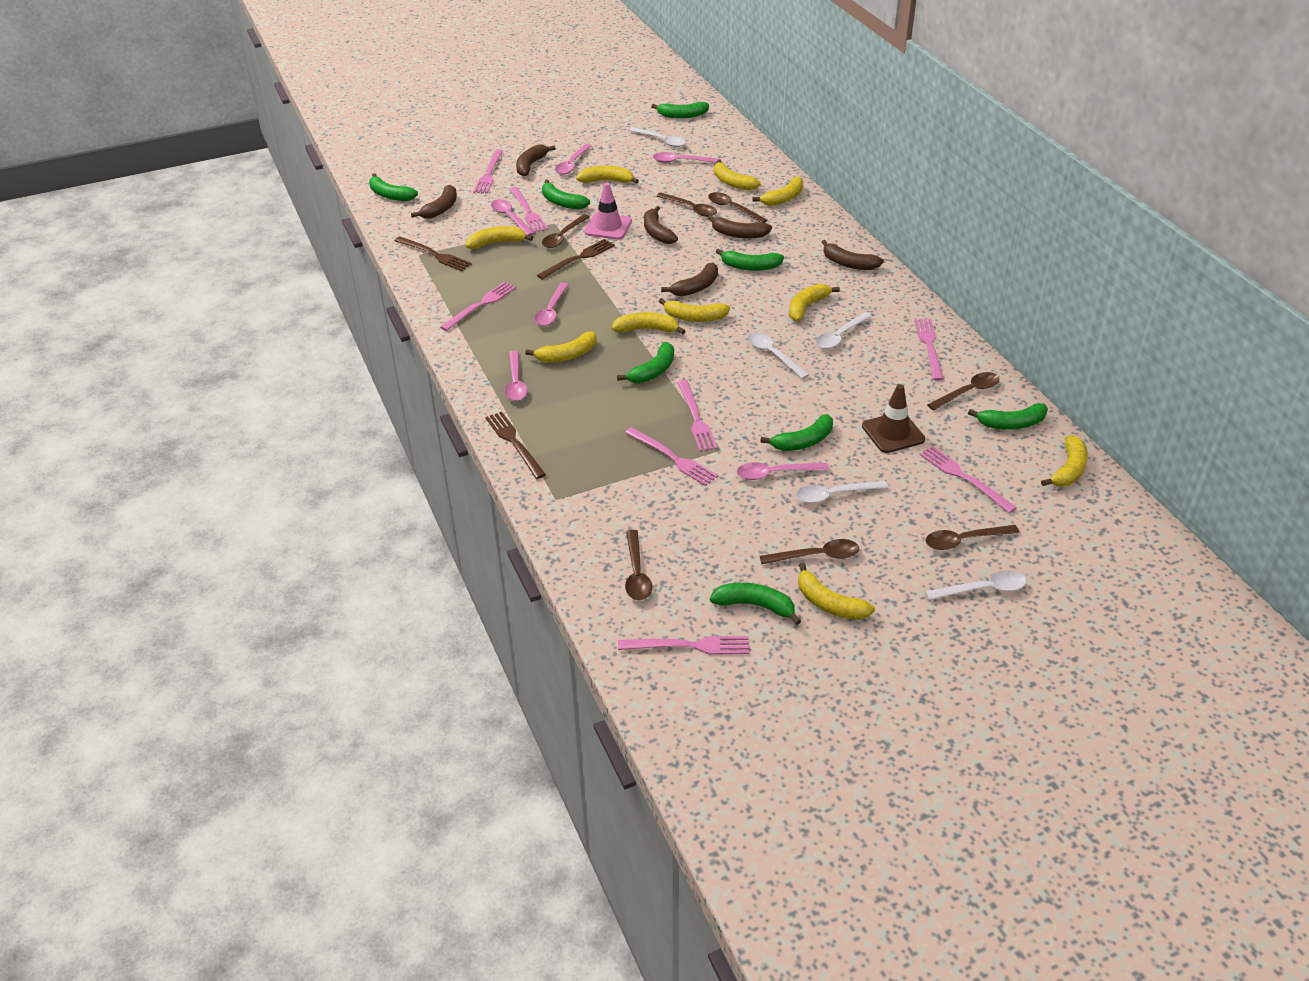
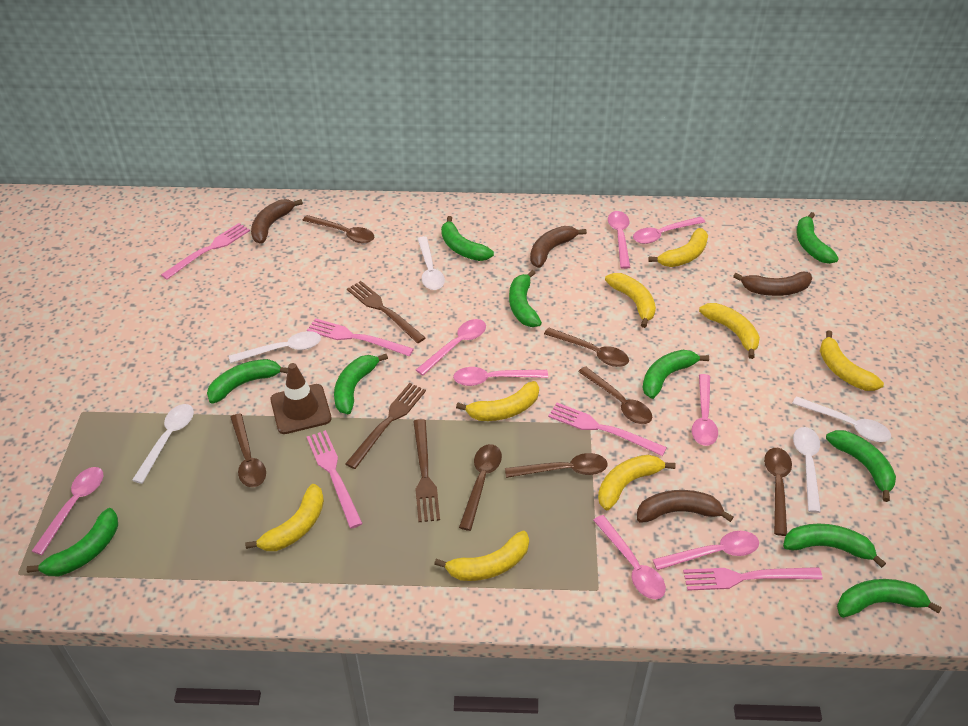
brown banana: [411,185,457,219] [516,144,556,177] [644,206,678,244] [661,262,718,296] [708,215,772,239] [822,240,884,270] = 6 -> [251,199,303,244] [530,226,587,268] [637,490,734,523] [733,272,812,296] = 4
green banana: [369,174,418,201] [542,180,590,210] [617,342,674,383] [651,102,709,119] [710,583,801,625] [716,249,784,271] [760,414,833,451] [968,403,1048,429] = 8 -> [26,508,118,576] [207,359,288,404] [334,354,388,415] [441,216,494,261] [509,270,542,327] [642,350,709,399] [783,524,886,568] [796,212,839,264] [826,430,896,502] [837,579,942,618] = 10
pink fork: [440,282,516,331] [473,149,503,194] [509,187,548,233] [618,636,750,655] [625,427,718,486] [677,380,717,451] [914,319,943,381] [919,446,1017,513] = 8 -> [161,223,250,280] [307,318,414,356] [307,430,363,529] [548,403,667,456] [683,567,823,591] = 5
pink spoon: [491,199,534,236] [505,350,528,401] [534,283,568,326] [555,144,591,175] [653,152,721,163] [737,462,829,480] = 6 -> [32,467,103,555] [416,319,486,375] [453,367,548,386] [593,515,666,599] [608,211,631,269] [633,216,705,244] [653,531,759,570] [692,374,718,446] = 8
pink traffic cone: [585,183,632,240] = 1 -> none = 0
yellow banana: [466,226,533,249] [525,332,597,363] [576,166,639,184] [612,312,685,334] [659,298,730,322] [714,160,761,190] [753,176,803,206] [789,284,840,321] [798,563,875,620] [1041,435,1088,486] = 10 -> [245,484,324,551] [434,531,529,581] [456,381,539,421] [598,455,676,510] [605,273,656,328] [648,228,708,267] [699,303,760,359] [820,330,884,391] = 8

